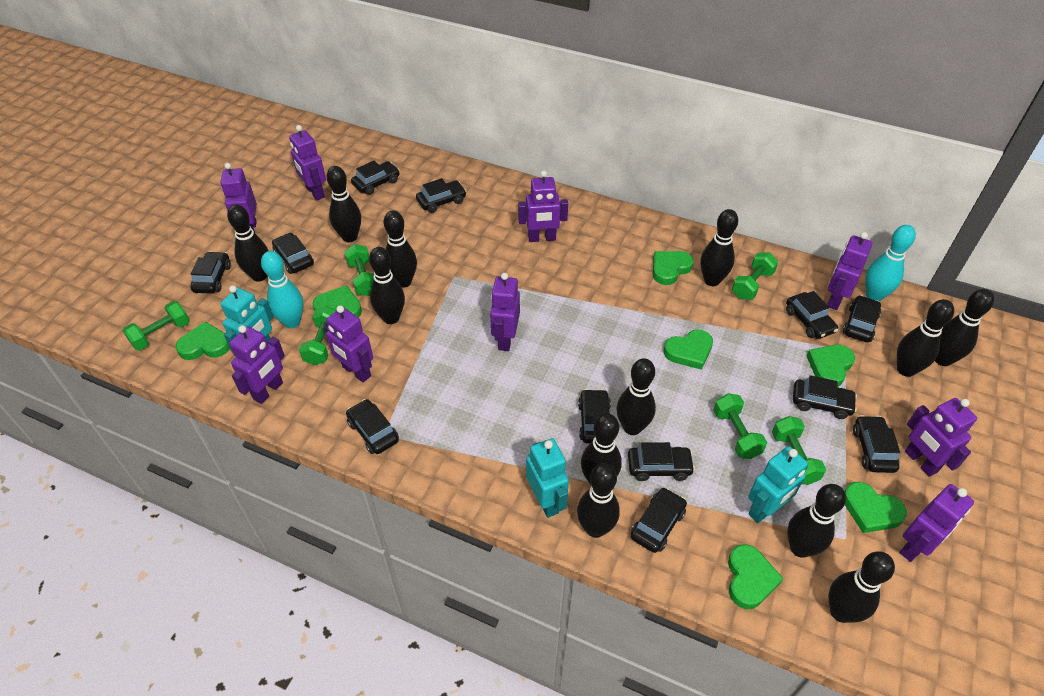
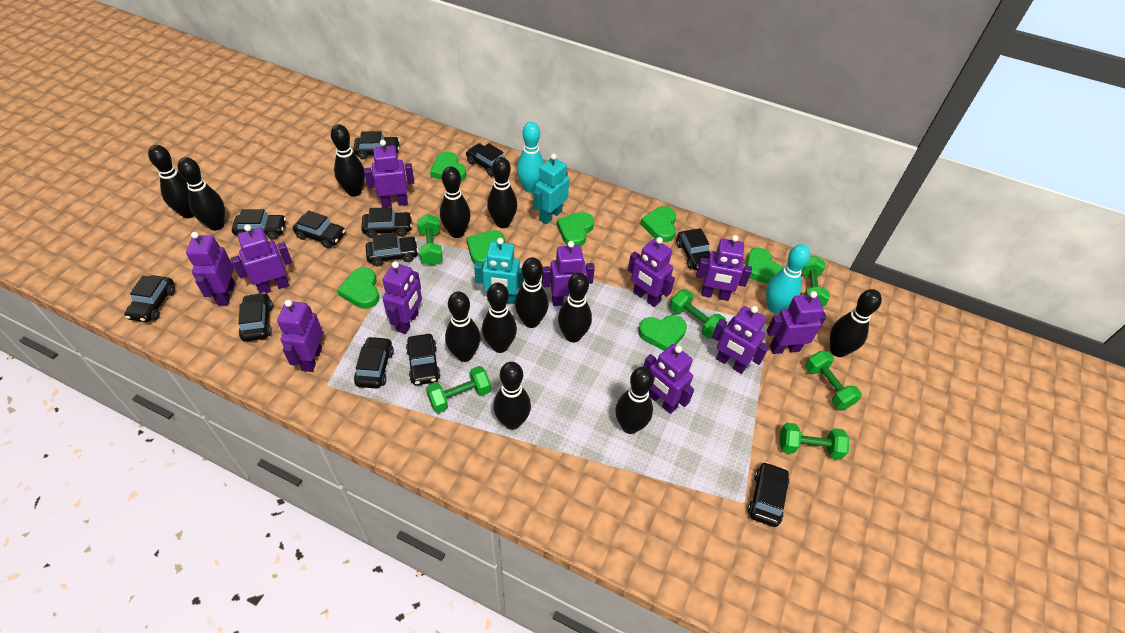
purple robot: [220,163,257,233] [229,325,285,404] [289,125,326,200] [324,305,373,382] [490,273,520,351] [518,170,568,242] [827,232,873,310] [899,484,974,562] [905,398,977,477] = 9 -> [186,232,235,305] [231,224,292,294] [277,299,323,372] [364,140,415,207] [382,261,422,334] [542,241,595,306] [628,237,675,307] [643,344,694,414] [696,235,752,301] [712,306,769,374] [767,291,826,354] = 11
turquoise robot: [220,285,273,352] [526,438,569,518] [748,446,808,523] = 3 -> [474,238,524,304] [533,153,569,224] = 2

